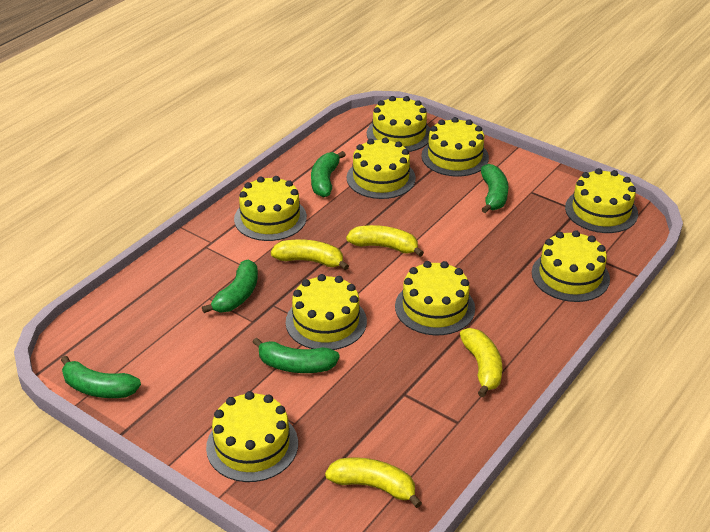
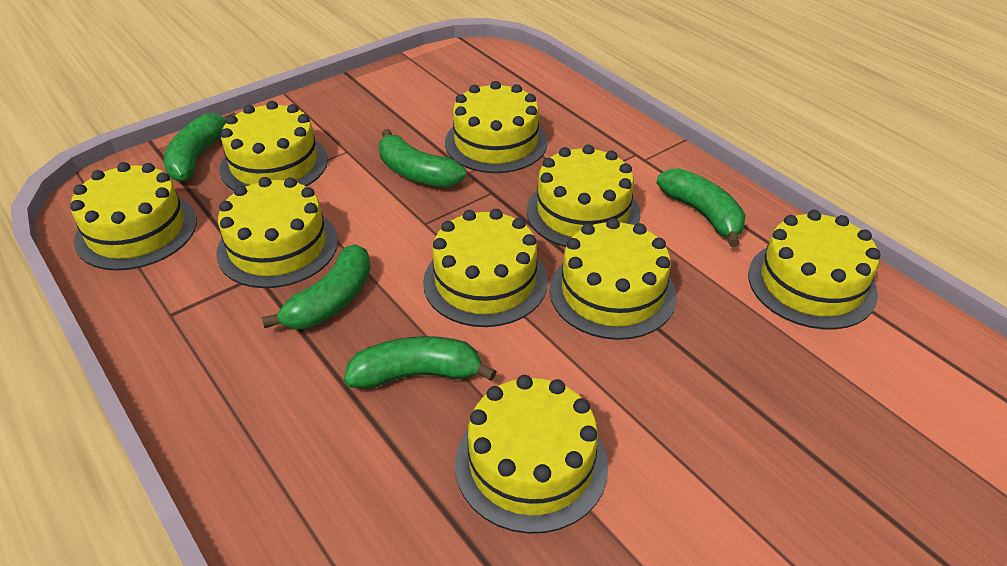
yellow banana: [271,239,349,270] [325,458,422,508] [346,225,424,257] [460,328,502,397] = 4 -> none = 0

